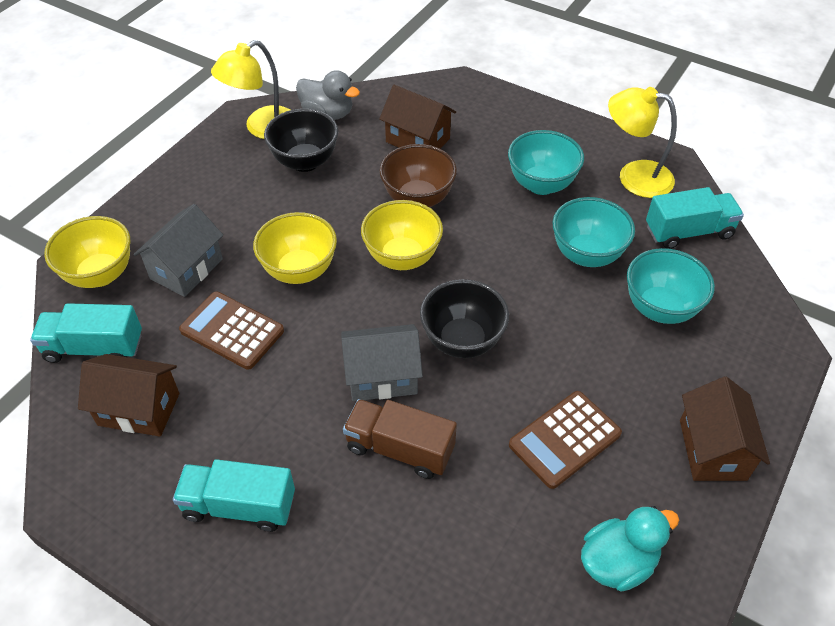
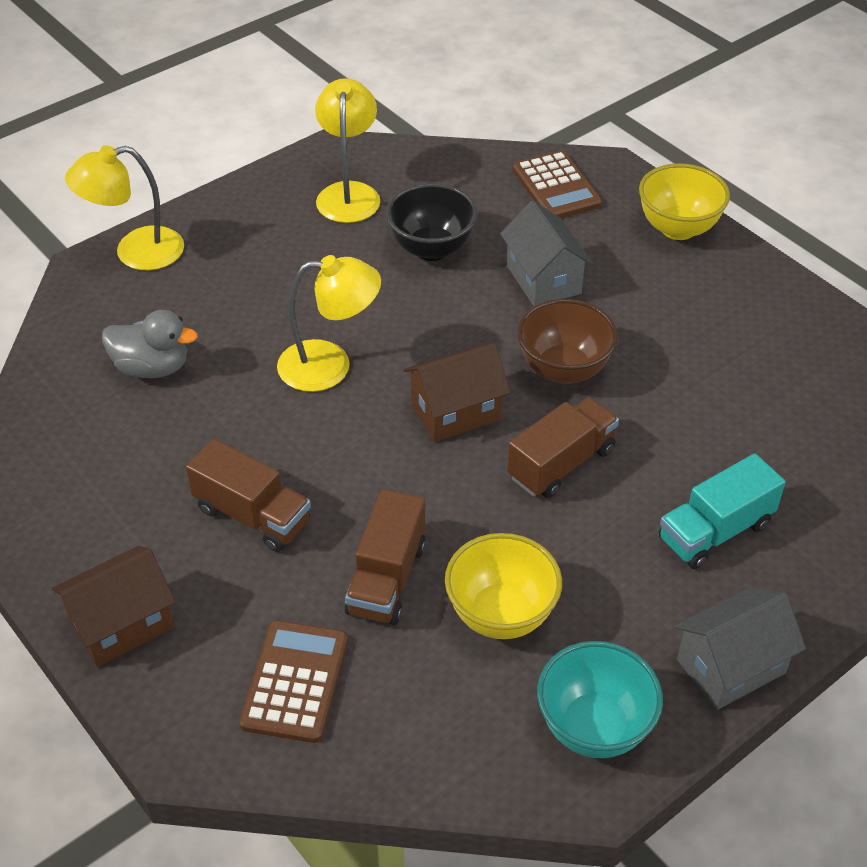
black bowl: [264,109,339,172] [420,279,509,358] = 2 -> [386,183,478,261] = 1
brown house: [78,354,179,437] [379,85,456,149] [680,377,770,481] = 3 -> [52,546,176,667] [404,343,510,442] = 2
brown truck: [343,399,457,479] = 1 -> [186,439,311,552] [345,489,426,625] [507,397,619,498] = 3
turquoise bowl: [508,130,584,195] [553,197,635,267] [627,248,715,324] = 3 -> [537,641,663,758] = 1
turquoise duck: [581,506,679,592] = 1 -> none = 0
turquoise truck: [30,303,142,363] [173,459,295,532] [646,187,744,249] = 3 -> [659,453,786,569] = 1
yellow bowl: [44,216,130,288] [253,212,337,284] [361,200,443,270] = 3 -> [445,533,562,639] [639,163,730,240] = 2
yellow lamp: [211,40,290,139] [608,87,677,198] = 2 -> [65,145,184,270] [277,255,381,392] [315,78,380,223] = 3

